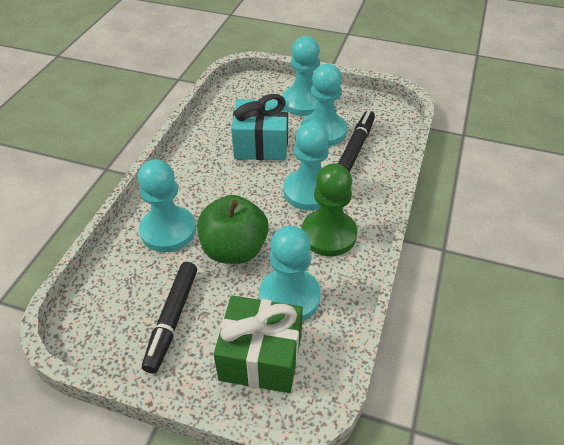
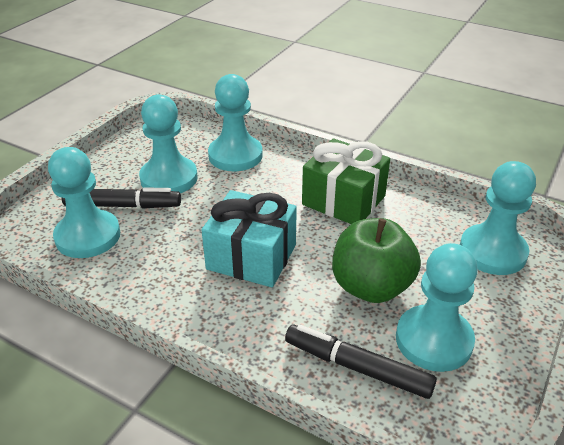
green pawn: [302,163,357,256] = 1 -> none = 0

